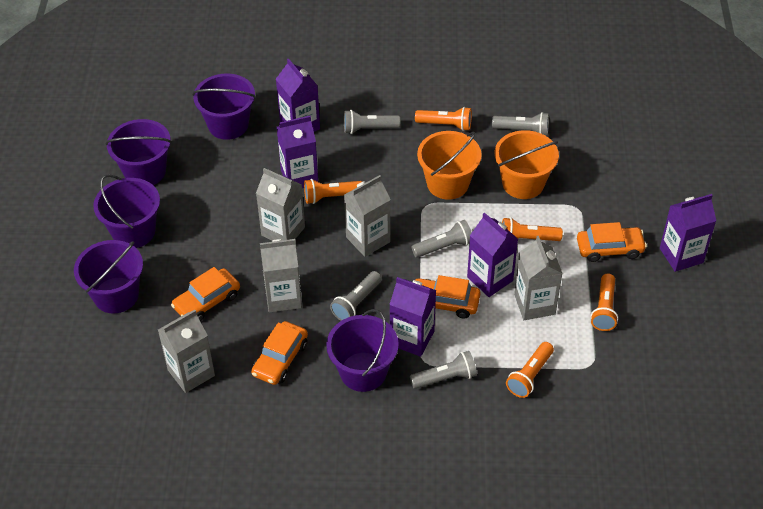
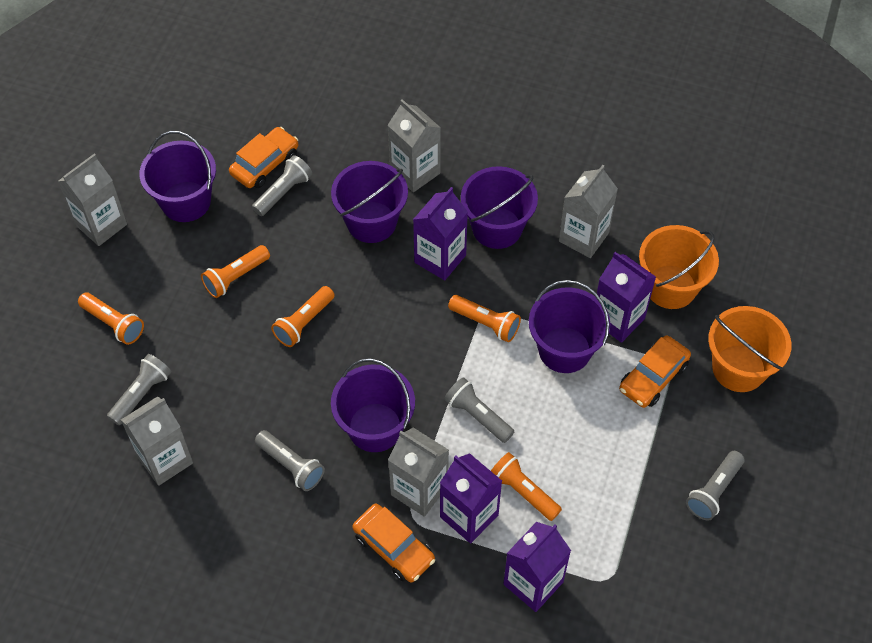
orange car: [171,267,240,321] [251,321,308,385] [416,275,481,319] [577,222,647,262] = 4 -> [229,127,298,188] [352,504,435,583] [619,335,691,408] = 3
purple carton: [276,58,320,132] [277,116,318,188] [389,277,436,357] [467,212,518,297] [660,194,716,272] = 5 -> [413,187,468,280] [440,453,502,543] [503,522,571,612] [597,252,656,343] = 4

